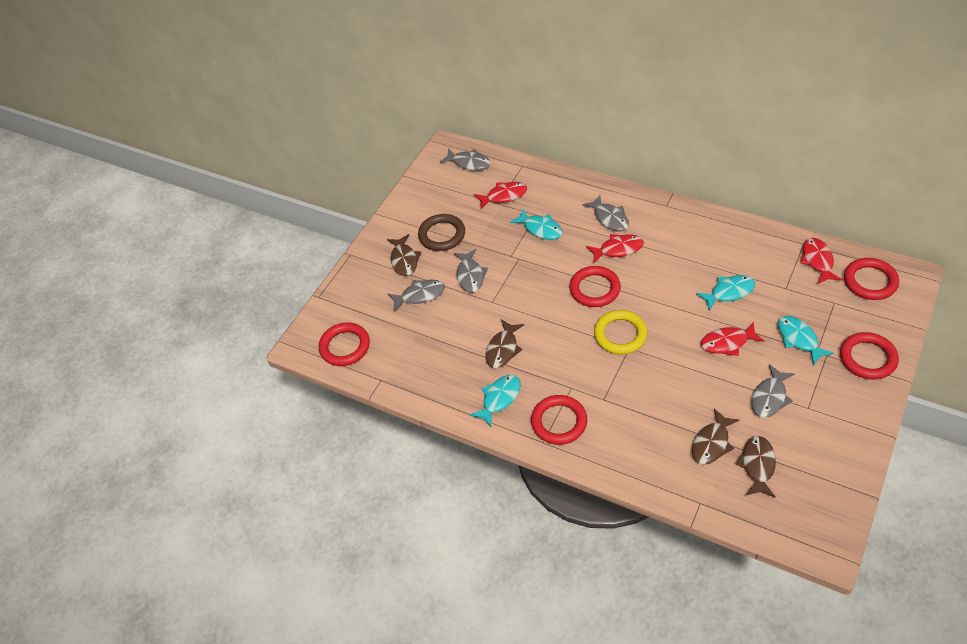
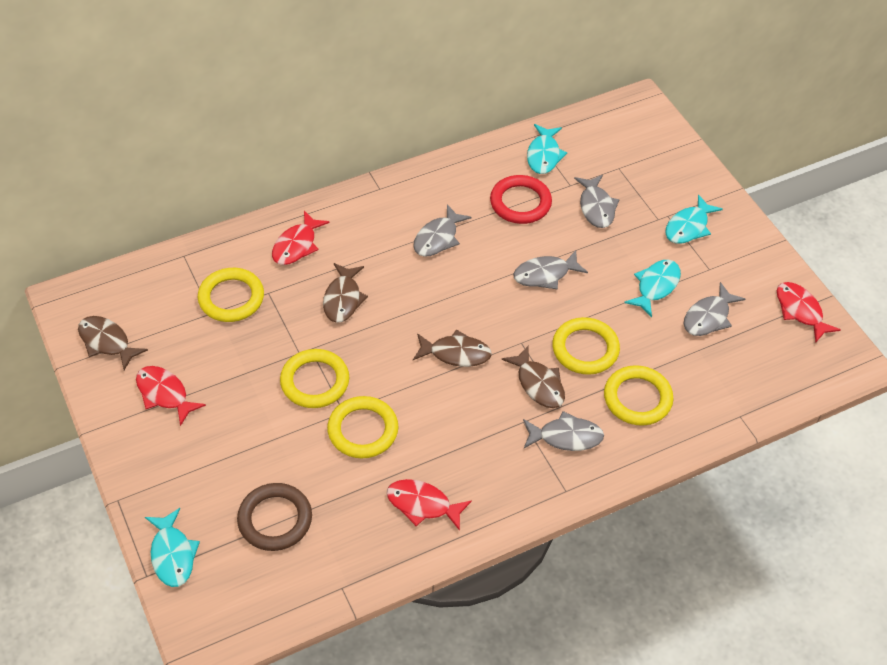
red ring: [319,323,370,366] [531,395,587,445] [569,266,621,307] [840,332,899,380] [844,258,899,300] = 5 -> [490,175,552,224] = 1
yellow ring: [594,310,648,354] = 1 -> [198,268,264,322] [280,349,349,408] [327,396,399,458] [552,317,620,375] [604,365,674,426] = 5

